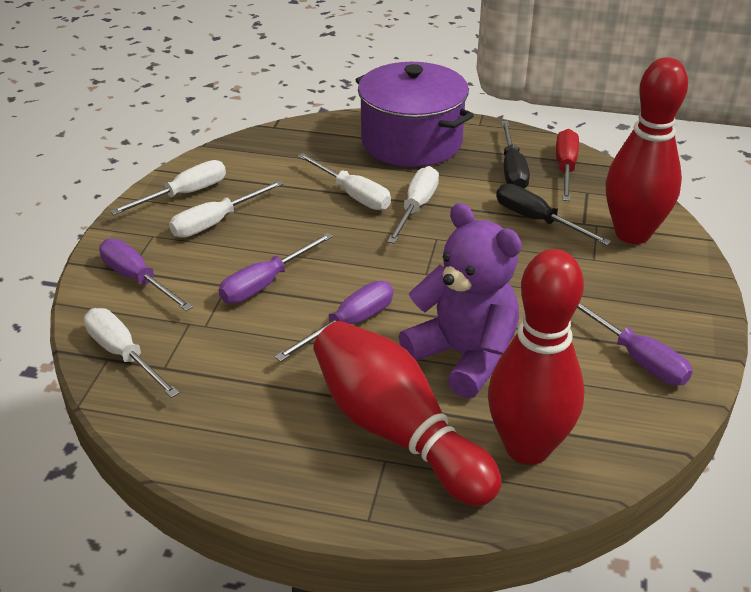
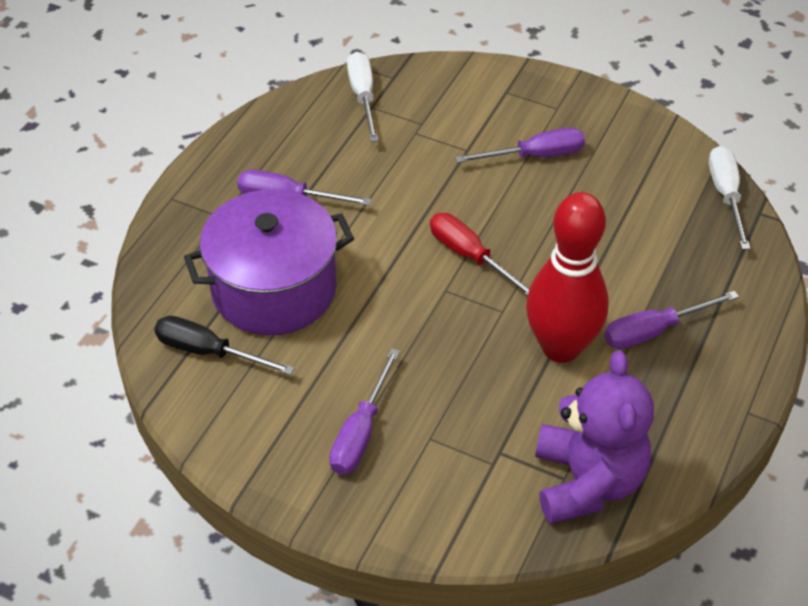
black screwdriver: [496,183,611,246] [501,121,530,188] = 2 -> [154,316,294,375] = 1
red bowling pin: [313,321,502,506] [488,249,584,465] [606,57,688,244] = 3 -> [526,192,609,363] = 1
white screwdriver: [84,308,179,398] [110,160,226,215] [169,180,284,238] [298,153,391,210] [387,166,439,244] = 5 -> [347,52,378,142] [709,146,750,250] = 2

